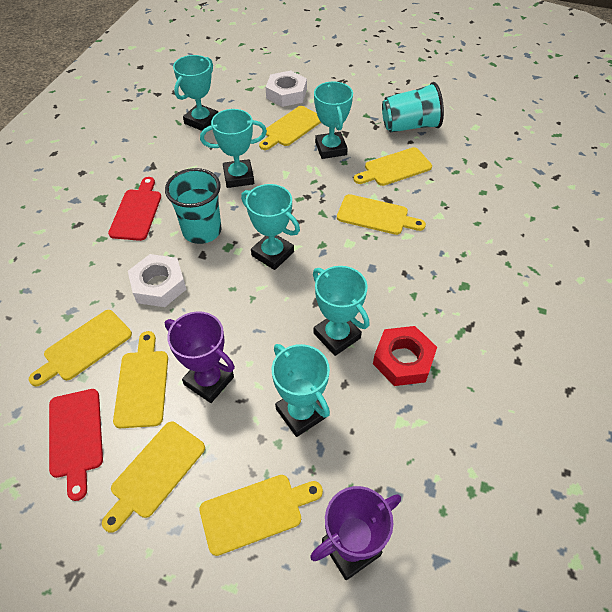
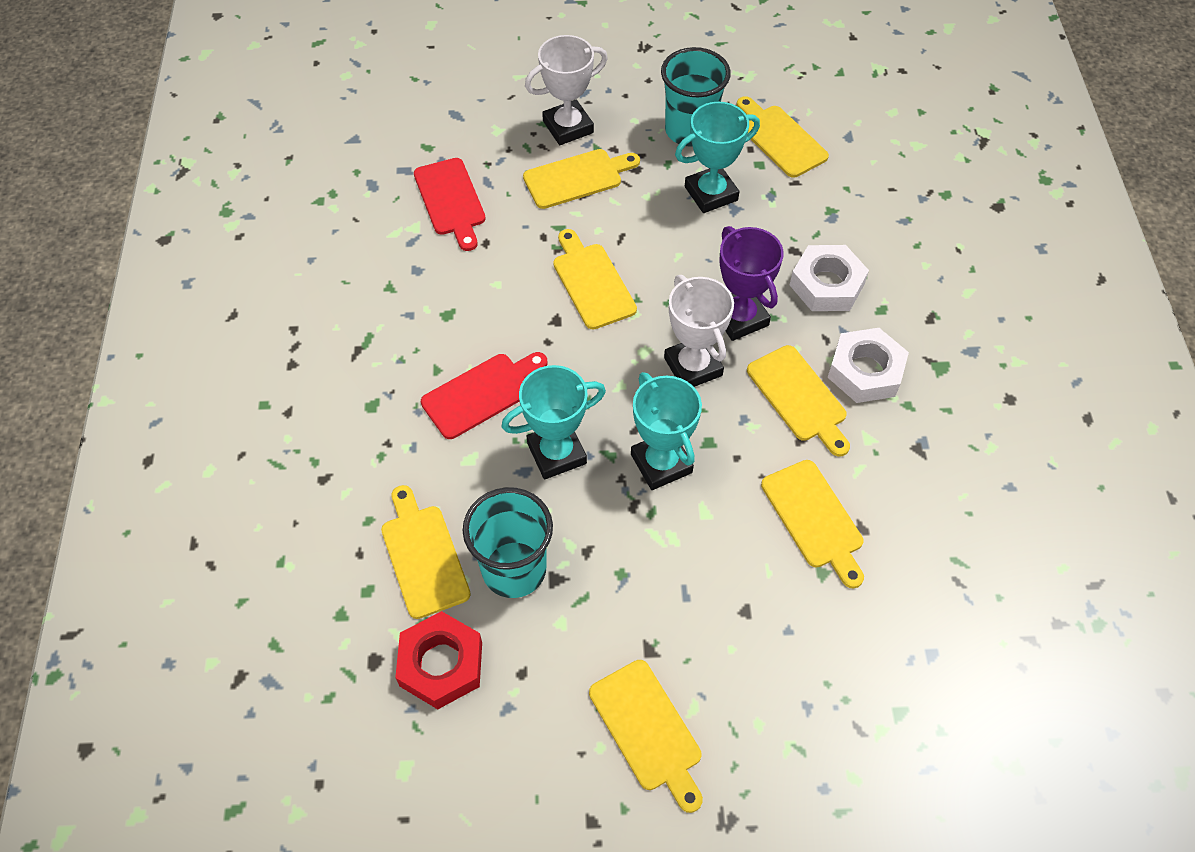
purple trophy: [165,311,235,403] [310,486,401,580] = 2 -> [719,226,784,341] = 1
turquoise trophy: [173,55,218,131] [200,109,267,188] [241,184,300,270] [272,344,330,437] [313,266,370,356] [314,81,353,159] = 6 -> [502,365,606,480] [631,372,702,490] [675,102,760,213] = 3
white trophy: none = 0 -> [525,35,608,145] [664,275,734,387] = 2

